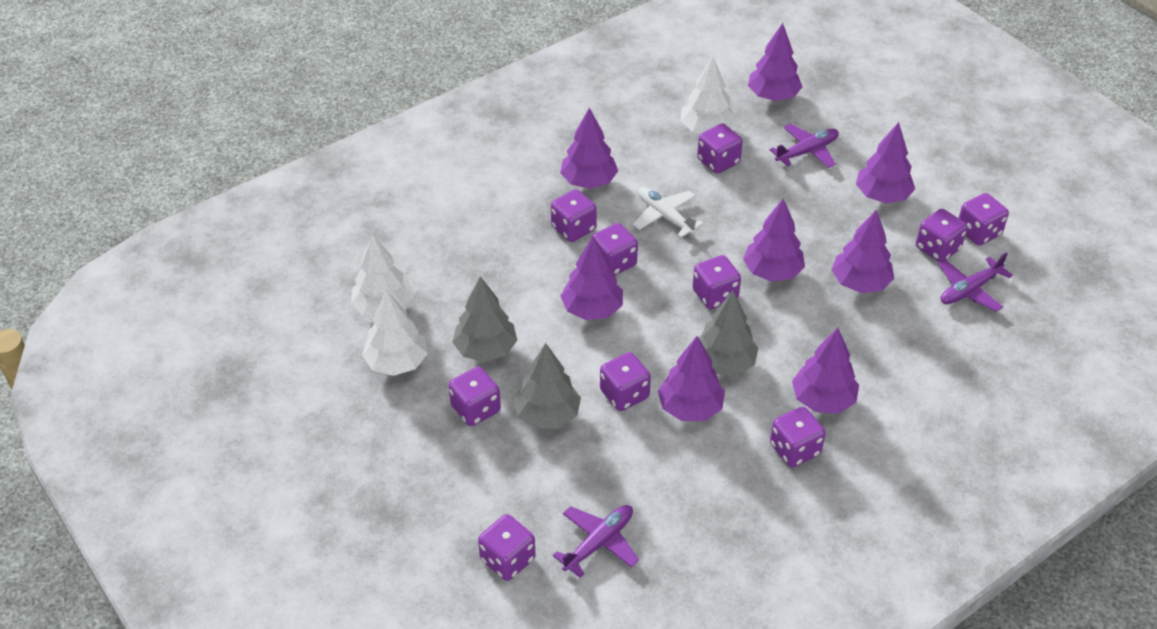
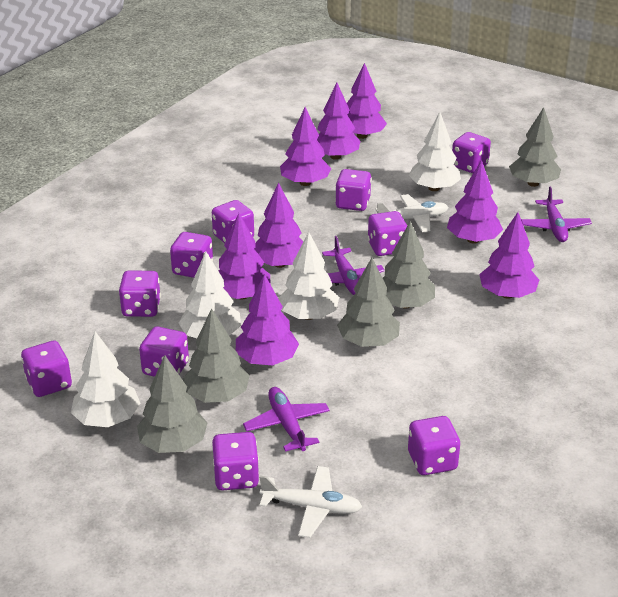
grey tree: [452,276,517,362] [513,343,581,429] [699,291,759,375] = 3 -> [137,355,207,453] [183,308,250,403] [337,258,400,347] [383,221,435,309] [509,107,561,187] = 5
white plane: [633,187,704,238] = 1 -> [259,466,362,538] [375,194,448,232] = 2
white tree: [351,235,414,318] [362,290,428,376] [681,57,736,134] = 3 -> [71,331,140,427] [179,251,241,338] [278,232,339,320] [409,112,461,191] = 4

